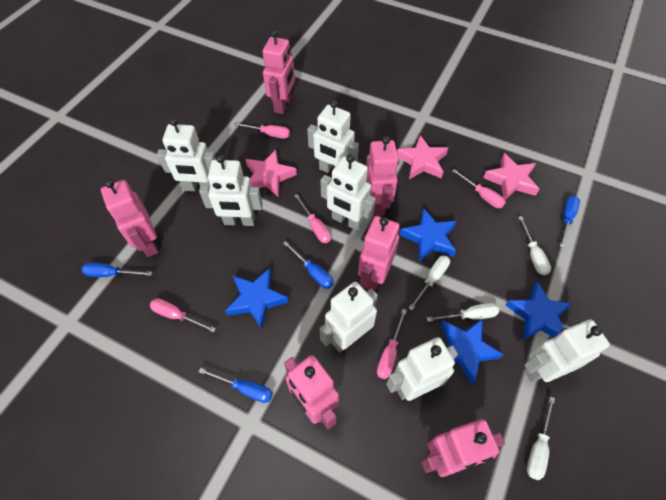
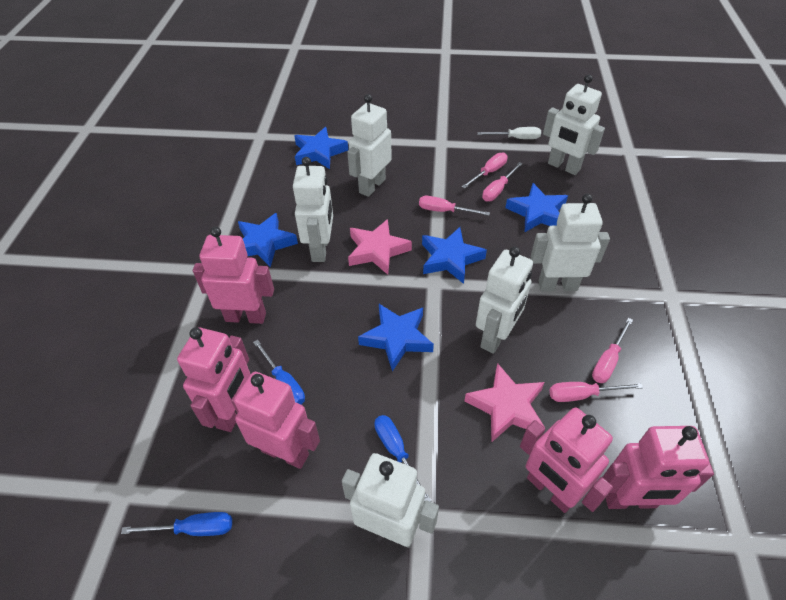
blue screwdriver: [82,262,152,277] [199,368,273,403] [283,241,334,289] [560,195,580,248] = 4 -> [121,512,232,536] [253,340,305,405] [374,415,431,502] = 3
blue star: [225,268,289,329] [400,208,457,261] [441,318,504,384] [506,281,573,340] = 4 -> [238,213,298,268] [294,127,348,169] [358,304,434,372] [422,227,487,284] [505,183,568,232] = 5
pink robot: [101,179,159,257] [263,30,295,114] [284,355,339,429] [358,216,400,291] [366,136,399,216] [422,419,505,477] = 6 -> [177,327,251,432] [193,227,274,324] [231,372,320,469] [520,407,613,513] [603,426,714,509] = 5
pink star: [245,150,297,197] [397,135,448,179] [483,153,539,200] = 3 -> [348,219,412,275] [465,363,545,442] = 2
white robot: [157,118,216,191] [199,155,263,226] [307,100,359,173] [319,282,378,352] [320,154,376,231] [387,337,458,401] [524,319,610,382] = 7 -> [293,157,333,262] [342,453,439,548] [347,94,392,197] [476,246,533,354] [531,194,610,292] [543,74,605,175] = 6
white screwdriver: [409,255,450,310] [426,303,499,322] [518,216,551,275] [527,396,555,480] = 4 -> [477,127,541,139] = 1

